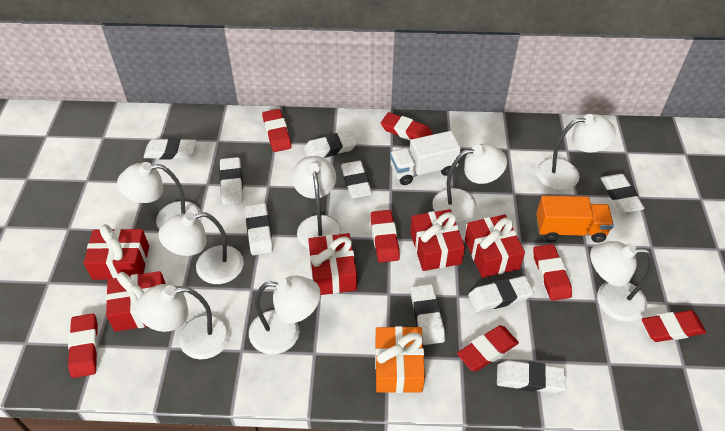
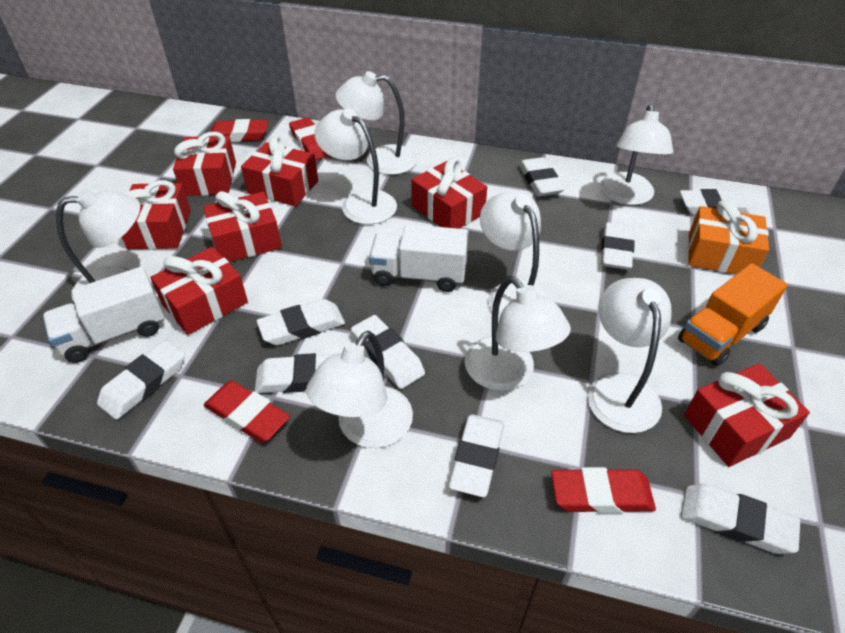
red eraser: [68,313,98,378] [262,109,292,152] [370,210,400,263] [381,112,433,140] [457,325,519,371] [533,244,572,301] [642,310,706,342] = 7 -> [204,380,290,443] [210,119,268,142] [289,117,330,160] [551,467,656,514] = 4
red gift: [84,224,149,280] [106,271,166,332] [308,233,357,295] [410,209,465,271] [465,214,525,278] = 5 -> [122,180,191,249] [150,247,248,335] [173,132,236,196] [203,191,282,262] [241,136,318,206] [411,157,487,229] [684,363,810,467] = 7
white truck: [390,131,461,185] = 1 -> [43,266,164,363] [369,224,469,292] = 2

